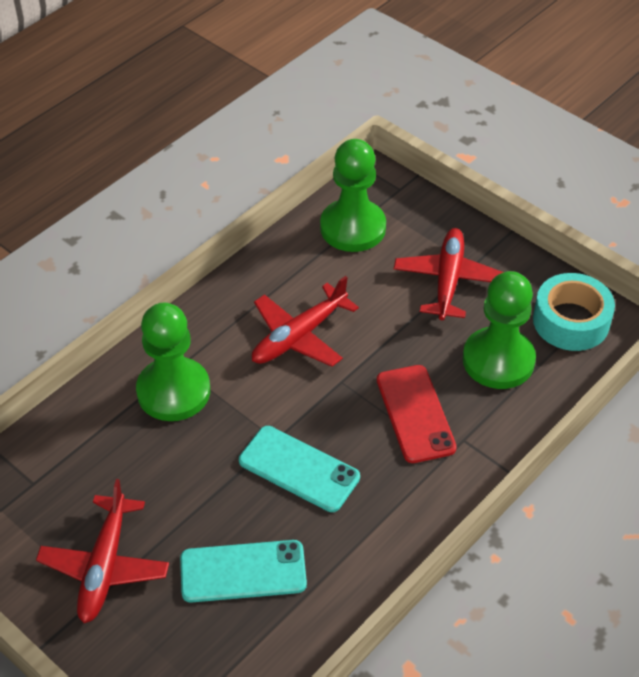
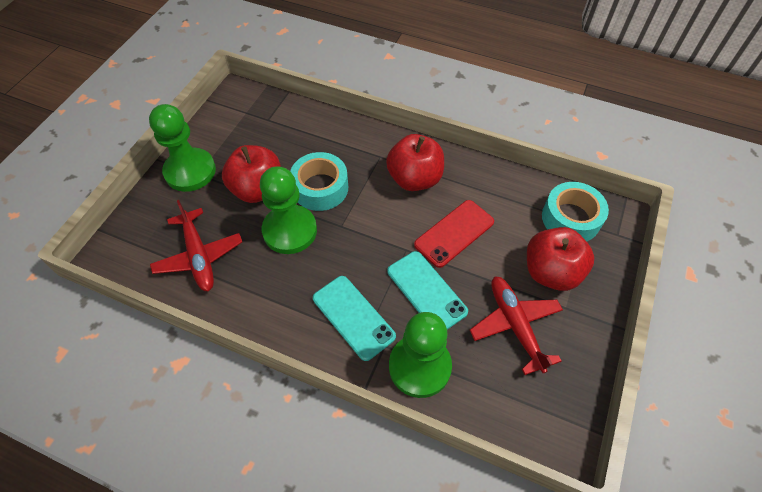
red apple: none = 0 -> [222,145,281,203] [386,134,444,191] [527,227,594,291] = 3
red plane: [36,479,169,623] [252,276,359,367] [394,228,503,320] = 3 -> [150,200,242,291] [470,276,563,375] = 2
turquoise tape: [533,273,615,351] = 1 -> [290,152,348,211] [542,182,609,241] = 2

